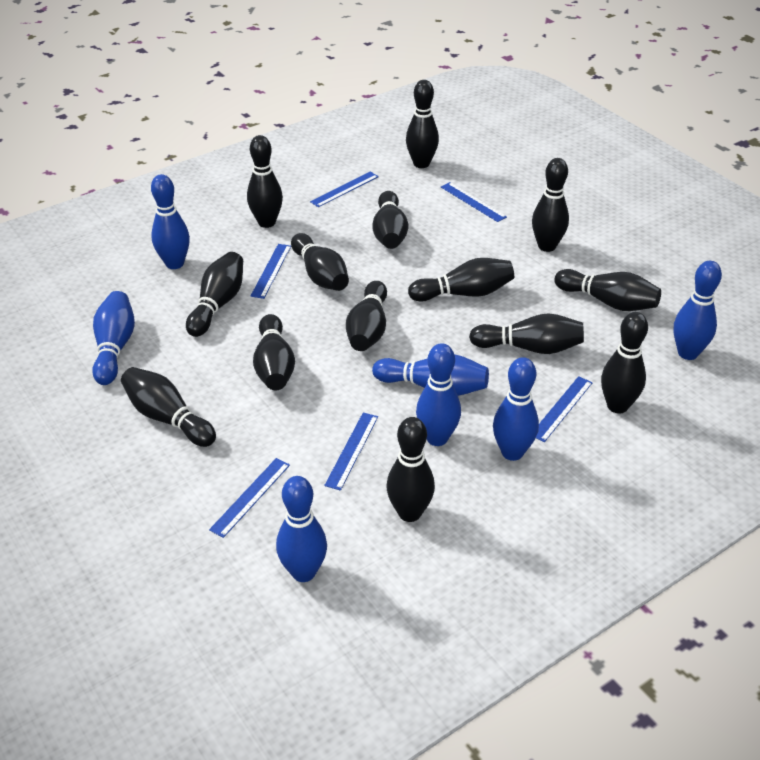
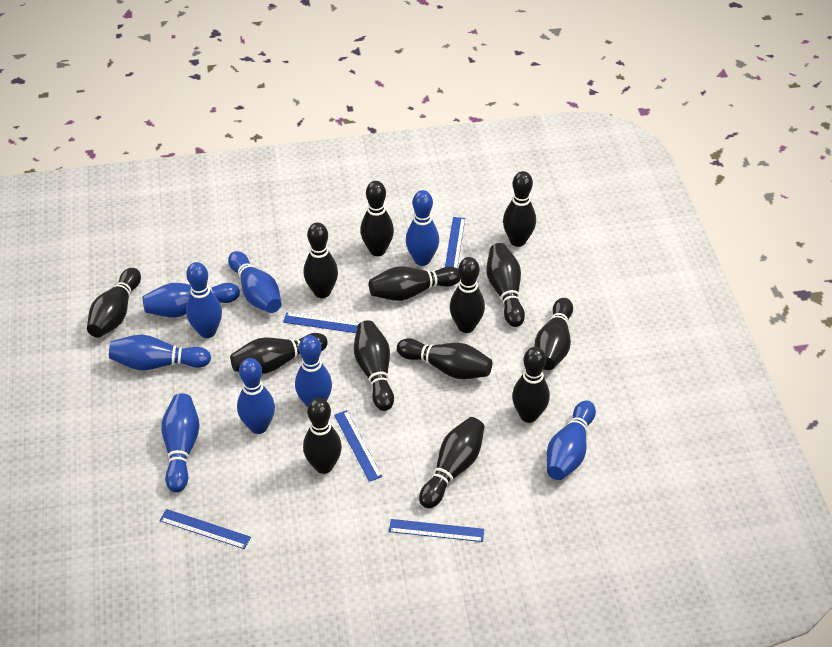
blue bowling pin: [92,291,135,385] [151,174,190,269] [276,476,327,582] [372,354,489,396] [416,343,461,446] [493,357,539,461] [674,261,722,360] = 7 -> [109,335,211,370] [143,283,240,317] [161,393,200,492] [186,262,222,338] [228,251,281,313] [237,358,275,434] [295,335,332,408] [406,190,439,266] [546,400,596,480] = 9
blue ruler: [209,458,290,538] [250,244,291,299] [310,172,379,207] [324,412,378,491] [441,182,507,222] [536,376,593,442] = 6 -> [159,509,251,549] [283,313,359,333] [334,410,382,482] [389,519,484,542] [445,217,465,269] = 5

